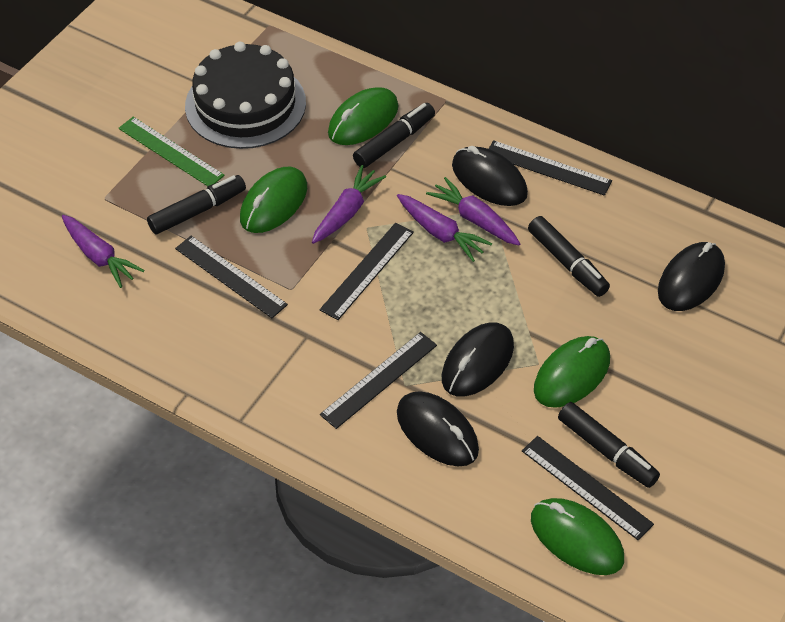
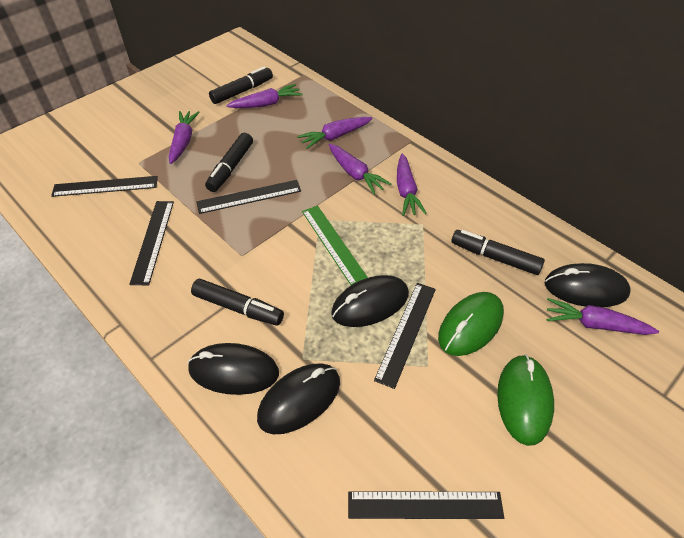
black cake: [185,42,306,149] = 1 -> none = 0
green mouse: [240,167,307,233] [328,87,399,145] [531,498,624,575] [534,336,610,408] = 4 -> [438,292,504,356] [497,355,554,446] = 2
purple carrot: [62,215,145,288] [312,165,386,244] [397,194,492,262] [426,177,520,245] = 4 -> [169,111,200,164] [226,84,302,108] [297,117,373,149] [328,144,391,195] [397,154,427,216] [547,298,659,335] = 6

